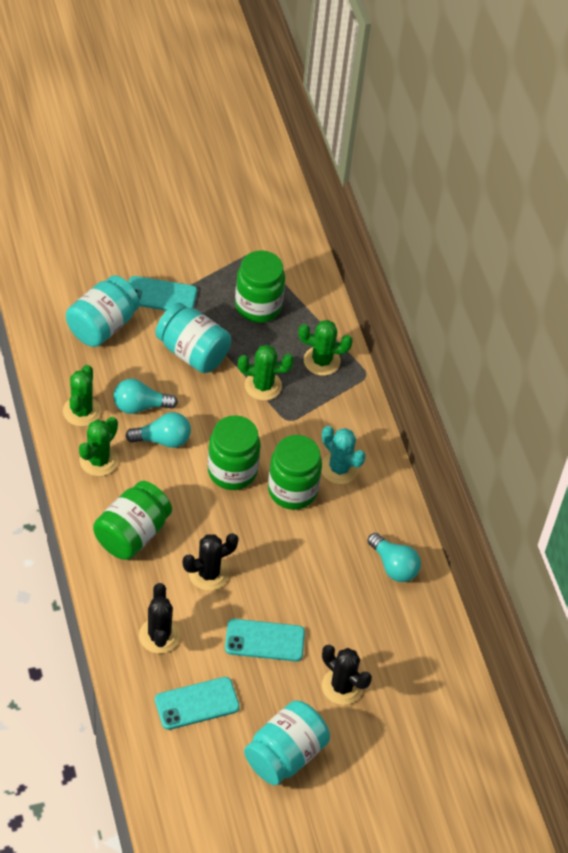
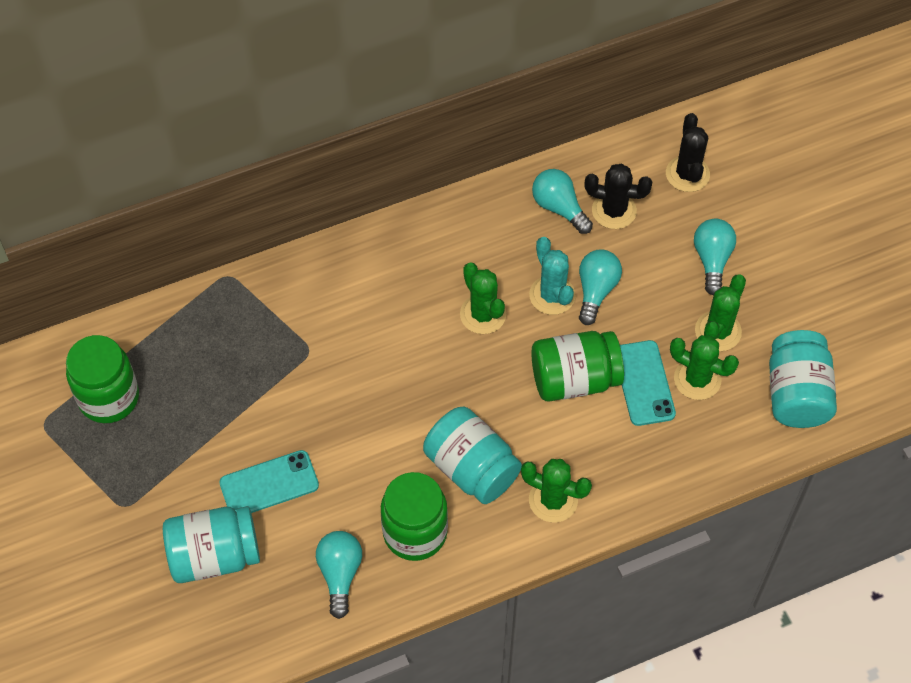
black cactus: [139,583,180,654] [183,533,239,591] [322,645,372,705] = 3 -> [584,163,652,229] [666,113,710,192] = 2
green jar: [93,481,172,560] [208,415,261,490] [235,251,285,323] [268,435,322,510] = 4 -> [66,335,139,423] [381,472,448,561] [531,331,624,402] = 3
turquoise light bulb: [113,379,178,414] [125,412,191,448] [367,533,421,582] = 3 -> [316,531,362,619] [532,169,593,234] [579,250,622,325] [694,219,736,295] = 4
turquoise phone: [128,276,197,311] [155,677,240,730] [225,619,305,661] = 3 -> [219,450,319,513] [620,340,676,426] = 2

